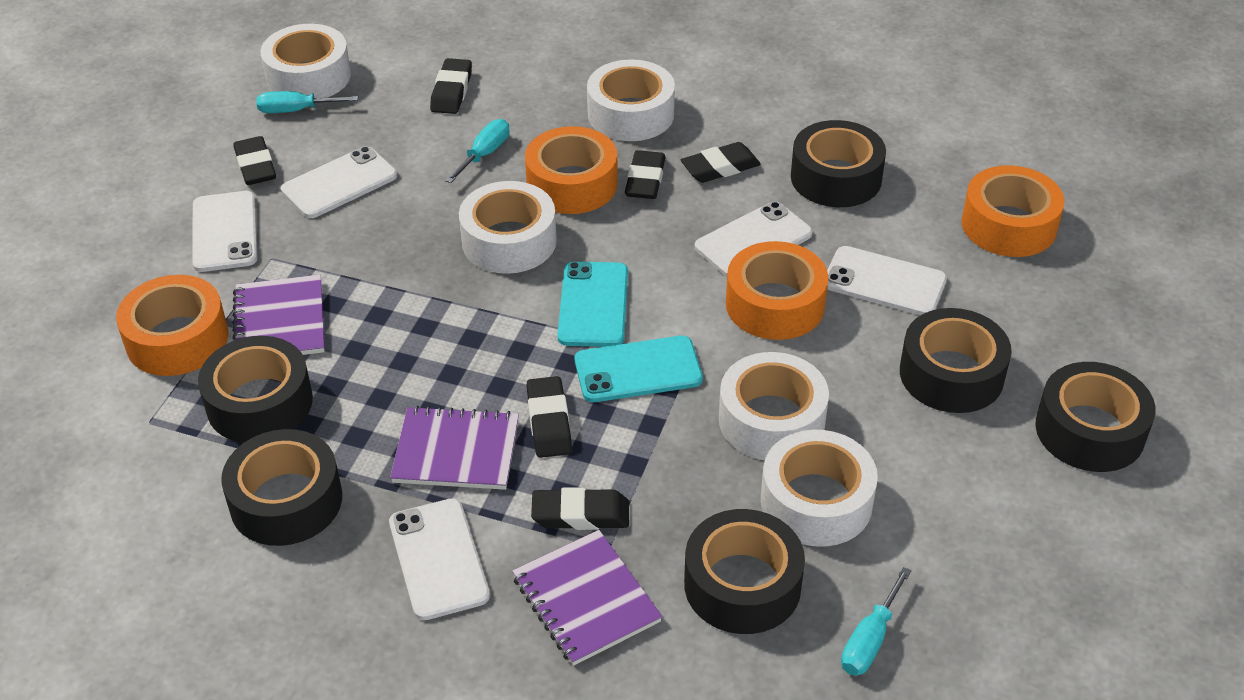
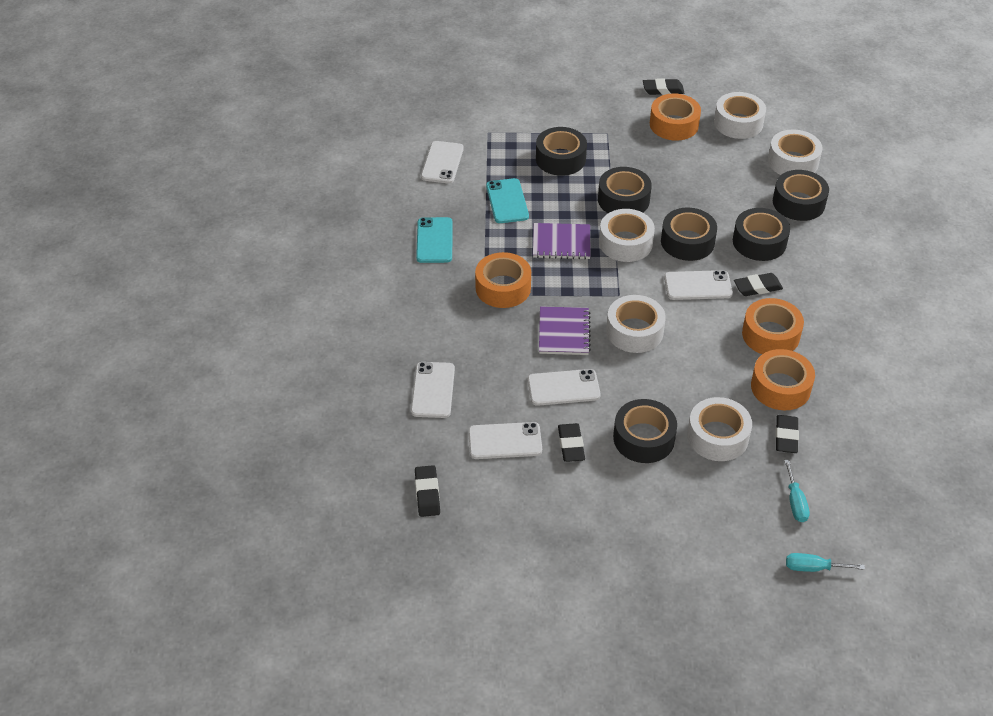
black eraser: [233,136,276,185] [430,58,472,114] [526,376,572,458] [531,487,629,530] [625,150,665,199] [681,142,761,183] = 6 -> [415,465,440,517] [558,423,585,462] [643,78,684,95] [734,273,783,296] [775,415,799,453] = 5
purple notebook: [232,275,325,355] [390,406,519,490] [512,530,662,666] = 3 -> [533,223,591,260] [539,306,591,355] = 2
turquoise screwdriver: [256,91,358,113] [445,119,510,183] [841,567,911,675] = 3 -> [784,460,810,522] [786,553,865,572] = 2

